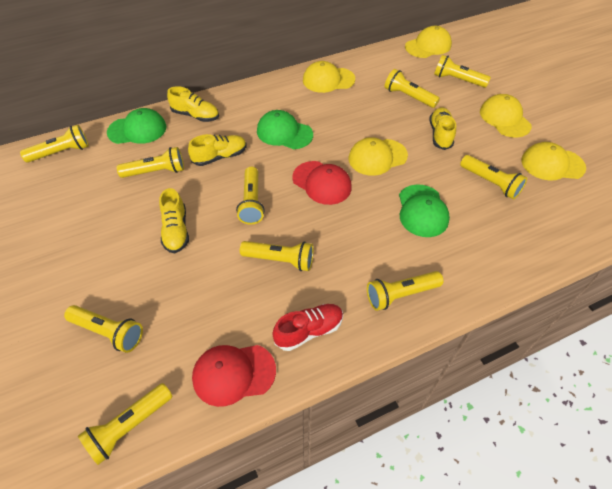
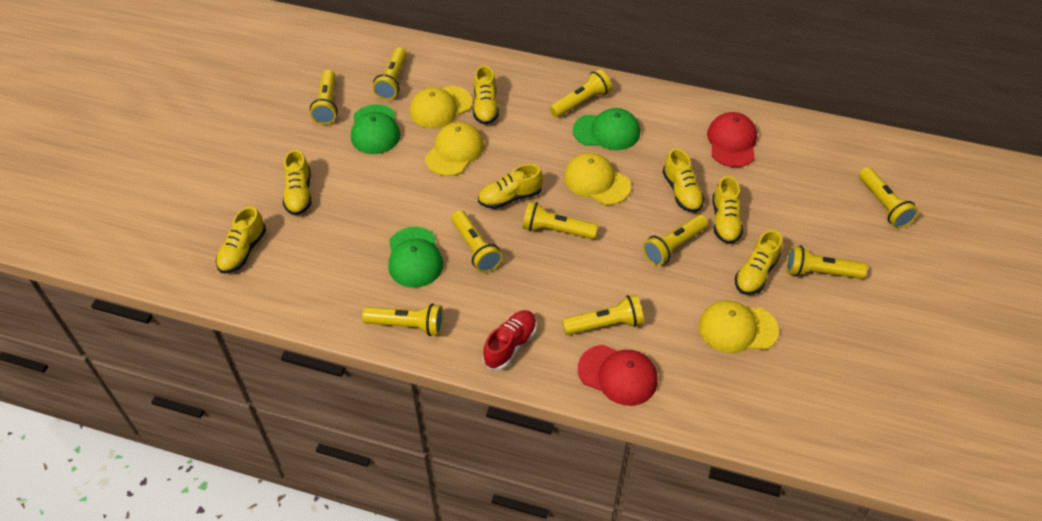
yellow cap: [303,61,355,93] [348,137,408,176] [405,26,452,58] [480,94,532,138] [521,142,586,181] = 5 -> [410,86,472,128] [425,122,484,176] [564,153,631,205] [699,300,779,353] = 4
yellow shoe: [159,188,189,253] [167,86,219,122] [188,134,247,166] [429,107,456,150] = 4 -> [216,206,266,273] [283,150,312,215] [473,65,499,125] [478,164,543,209] [663,149,705,213] [712,176,743,244] [735,230,782,295] = 7

